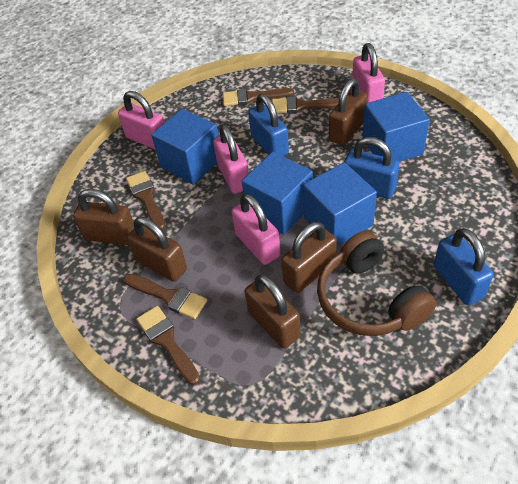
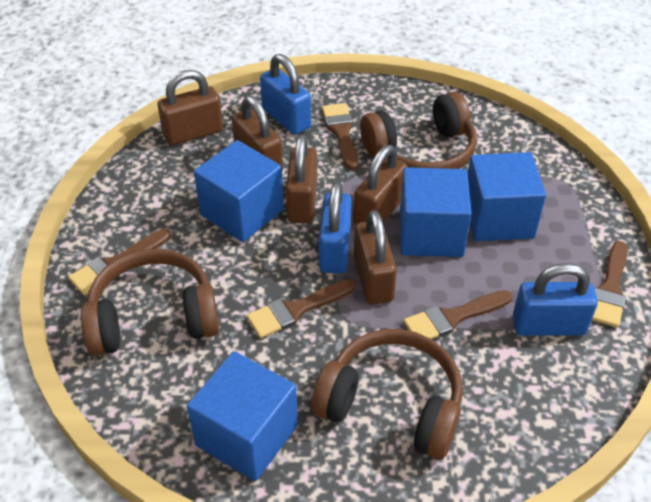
brown headphones: [317,231,436,336] = 1 -> [81,248,219,356] [312,329,463,460] [360,92,477,169] = 3
pink padlock: [118,91,164,149] [213,125,249,194] [232,194,281,265] [352,43,385,103] = 4 -> none = 0

